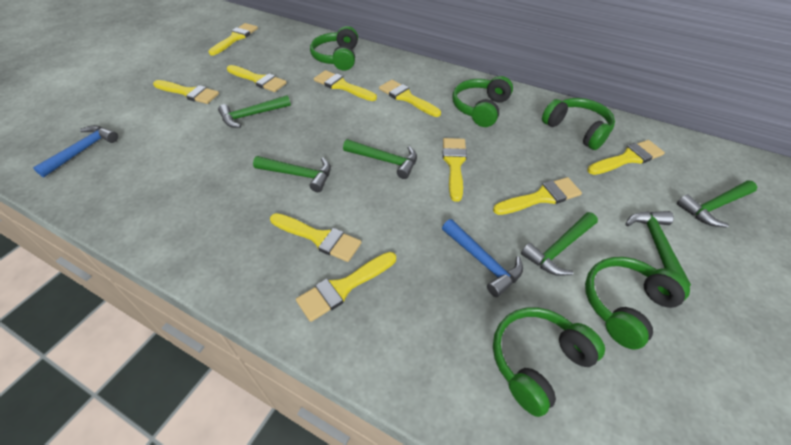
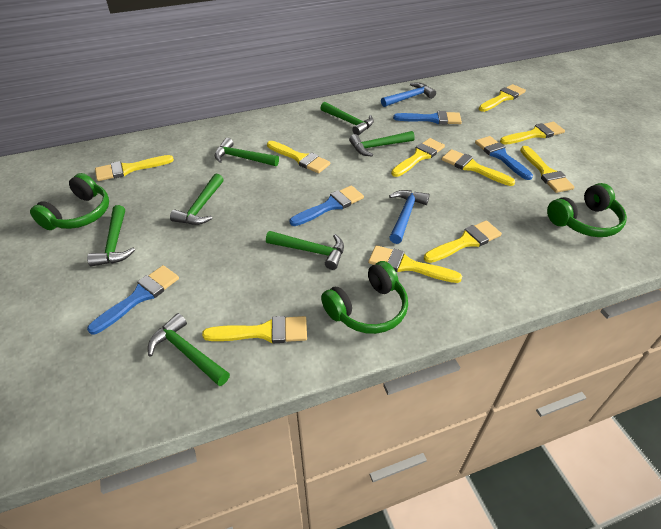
blue brush: none = 0 -> [87,265,179,335] [290,185,364,226] [393,111,462,125] [475,136,533,180] = 4
green hammer: [218,95,291,128] [253,156,331,192] [343,139,417,179] [521,212,598,276] [626,211,691,286] [677,180,757,228] = 6 -> [87,205,135,266] [148,313,230,386] [170,174,224,225] [215,138,279,166] [266,231,344,270] [320,102,374,136] [349,131,415,157] = 7
green headphones: [310,26,358,71] [452,76,513,127] [493,307,605,417] [542,98,615,150] [585,257,690,350] = 5 -> [30,173,109,230] [321,261,408,334] [547,183,627,237] = 3

